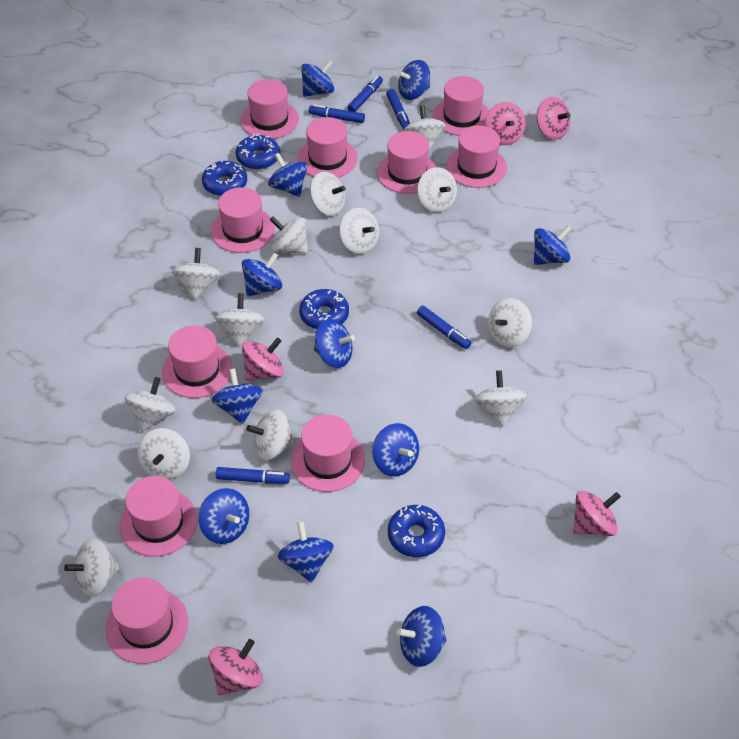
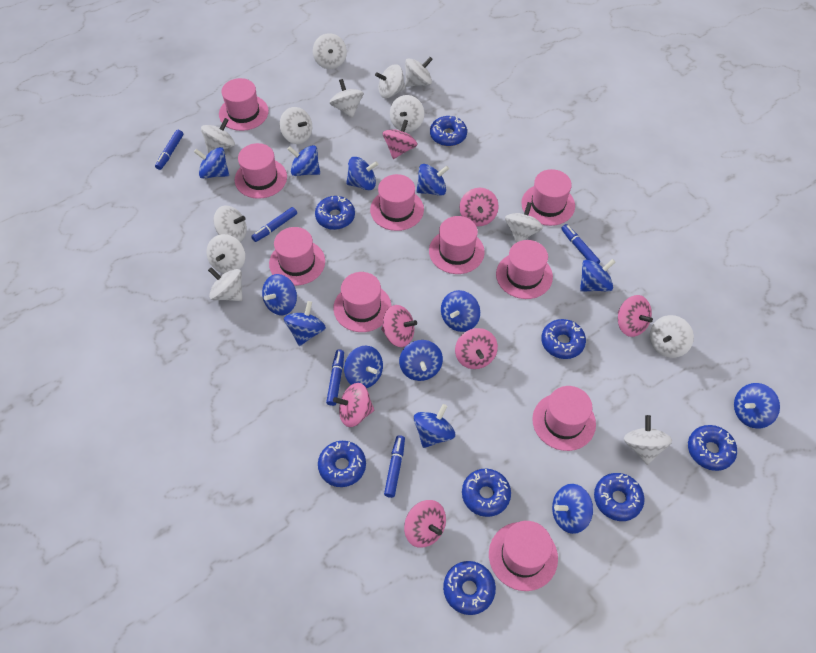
blue donut: [202,159,247,196] [236,134,280,170] [299,289,349,329] [388,505,445,557] = 4 -> [315,196,355,230] [318,441,366,487] [430,116,467,146] [443,561,496,615] [462,469,511,517] [541,319,586,359] [594,473,645,521] [688,425,737,471] = 8
blue spinning top: [199,488,249,544] [212,368,263,424] [242,253,282,297] [268,153,308,197] [278,521,334,583] [301,60,334,97] [314,319,355,368] [372,423,419,476] [396,606,446,667] [398,60,430,100] [534,226,571,265] = 11 -> [194,147,229,179] [262,274,297,315] [284,301,326,346] [287,145,320,176] [344,346,383,388] [346,157,378,190] [399,340,443,381] [414,404,455,448] [417,164,449,196] [441,290,480,332] [552,484,593,534] [580,259,615,292] [734,383,780,429] = 13
pink spinning top: [209,639,263,695] [242,338,284,381] [485,102,526,145] [537,97,571,140] [573,491,621,536] = 5 -> [333,383,374,427] [381,305,417,347] [383,120,417,159] [404,500,446,548] [455,328,498,369] [459,188,499,226] [618,295,653,337] = 7

